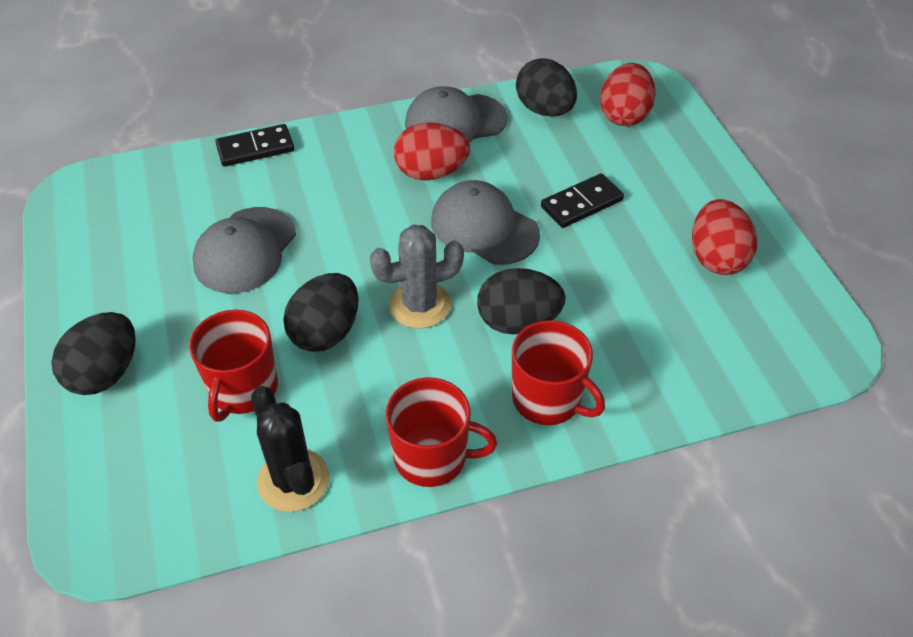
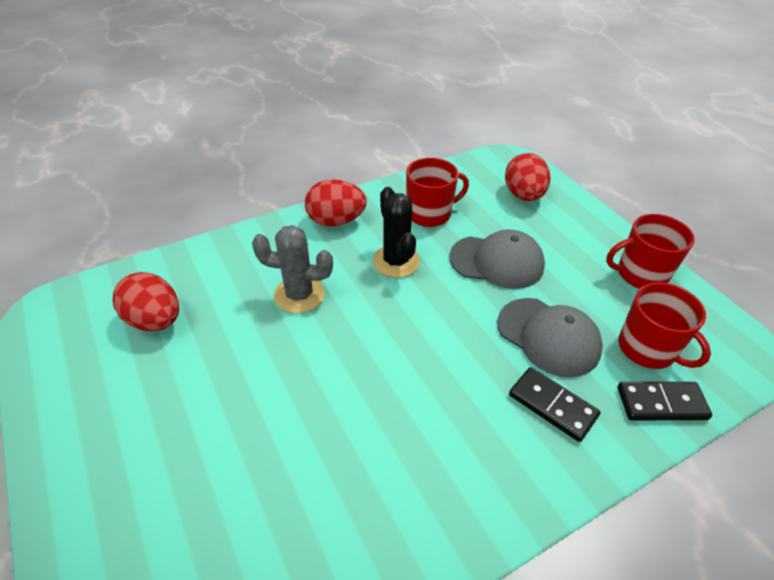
black egg: [51,312,136,395] [283,273,358,352] [477,268,566,334] [516,58,577,116] = 4 -> none = 0
grey cap: [192,207,296,293] [405,86,508,143] [431,180,540,265] = 3 -> [450,229,545,289] [497,298,603,377] = 2

